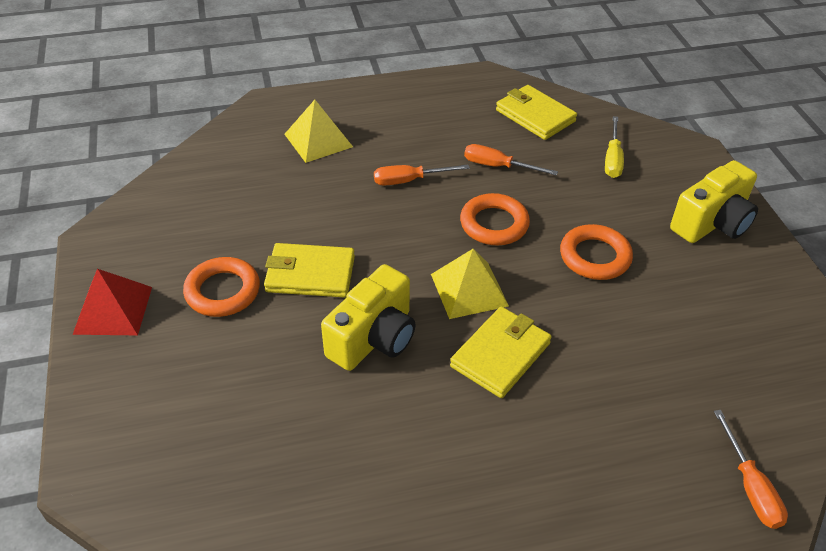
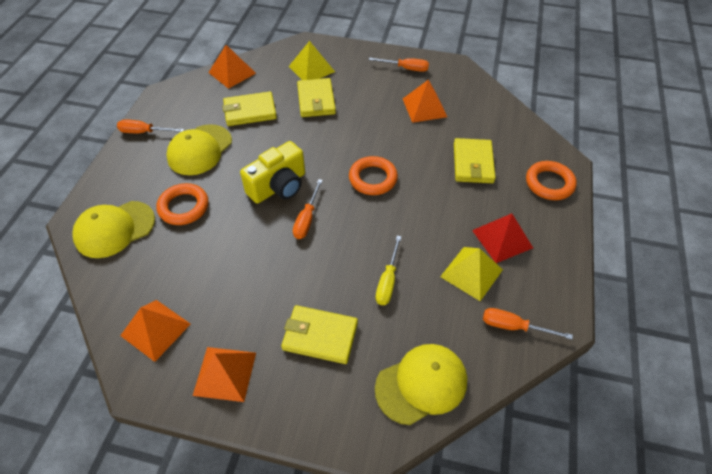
orange pyramid: none = 0 -> [120,300,191,362] [193,347,256,402] [208,45,256,89] [403,80,447,123] = 4
orange screwdriver: [374,165,470,186] [464,144,558,176] [714,410,788,529] = 3 -> [117,119,184,133] [293,179,323,239] [369,57,429,72] [483,308,573,340] = 4
yellow camera: [321,264,416,371] [670,160,758,243] = 2 -> [240,141,305,204] = 1
yellow cap: none = 0 -> [72,201,155,258] [166,124,232,175] [375,344,467,425] = 3
yellow wallet: [264,243,355,298] [450,307,552,398] [496,85,577,140] = 3 -> [223,92,277,126] [281,305,358,364] [297,78,336,117] [454,138,496,183] = 4

